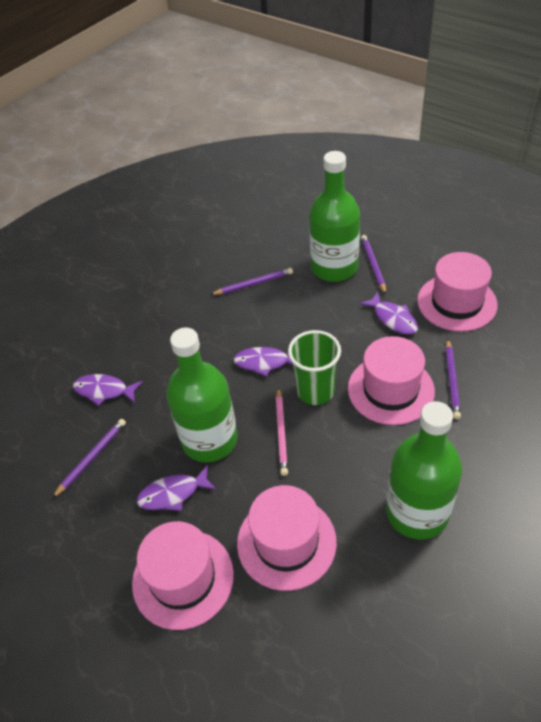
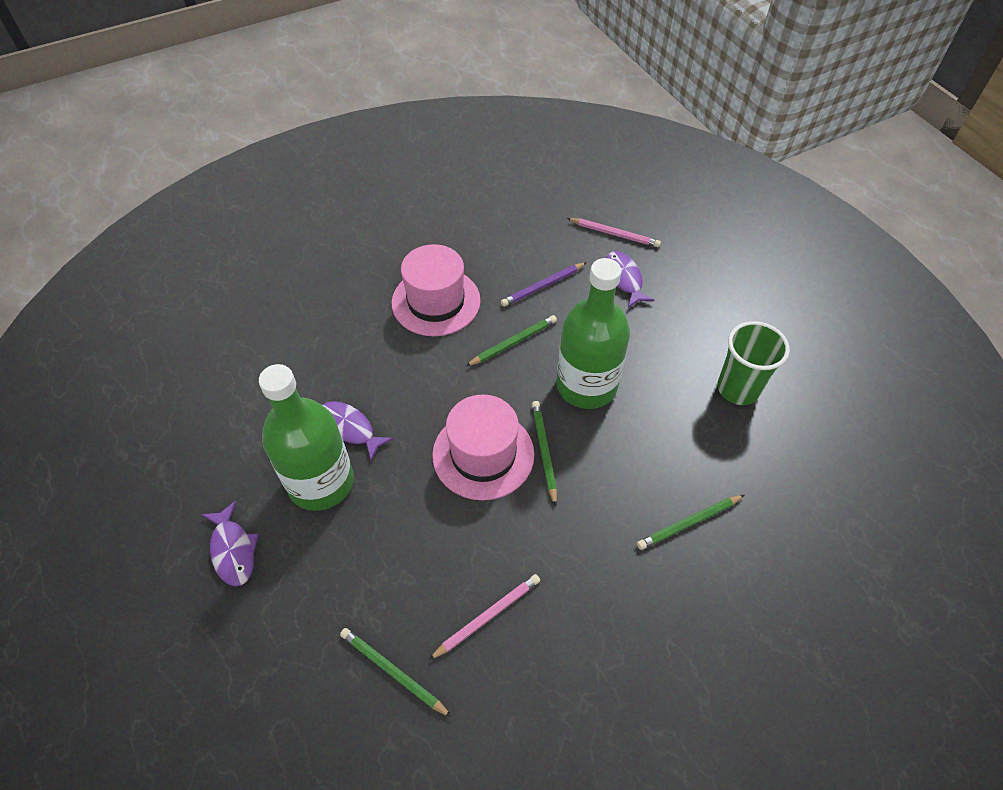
green bottle: [166,328,238,462] [309,151,360,282] [386,401,462,540] = 3 -> [259,364,354,511] [556,258,630,409] = 2
green pencil: none = 0 -> [340,628,452,717] [466,315,557,366] [532,401,557,506] [637,495,744,550] = 4
pink hat: [132,521,234,630] [237,485,337,591] [348,336,435,425] [417,252,498,332] = 4 -> [392,244,481,336] [432,394,534,501] = 2
pink pencil: [276,387,288,476] = 1 -> [429,574,540,660] [567,218,661,247] = 2
purple fish: [73,374,143,406] [137,465,216,511] [233,347,293,377] [359,291,418,335] = 4 -> [201,501,259,587] [323,401,393,461] [606,251,654,308] = 3
purple pencil: [52,419,126,499] [210,268,293,295] [361,235,386,294] [445,339,461,419] = 4 -> [501,262,587,307] = 1

